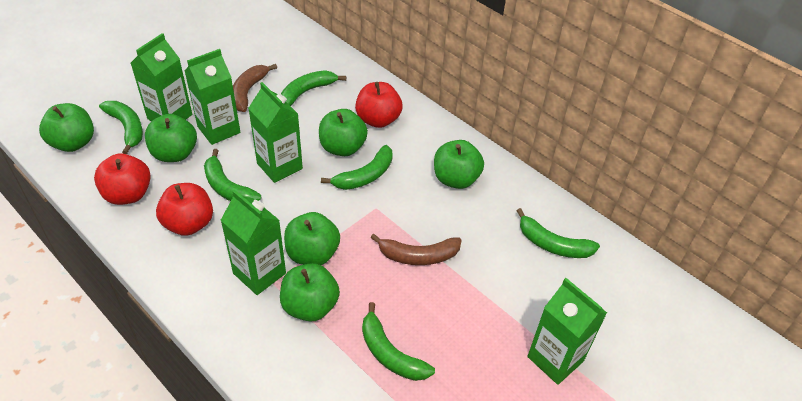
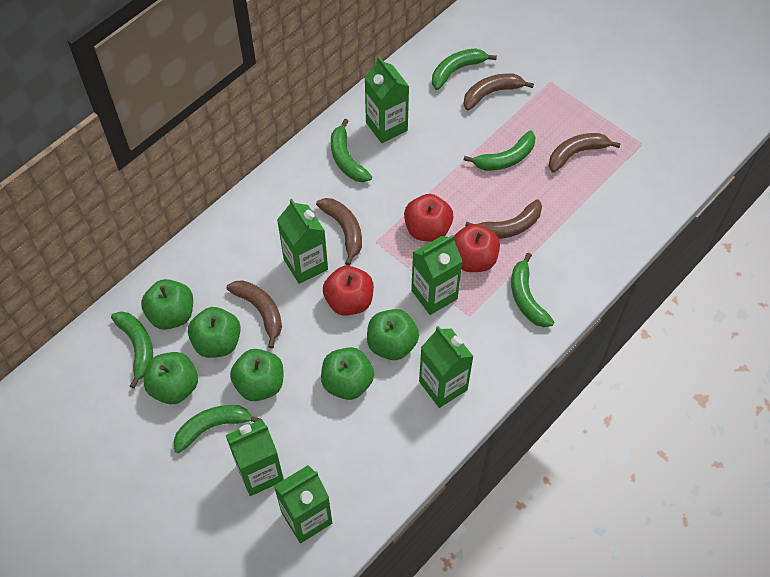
brown banana: [233,64,277,112] [370,233,462,265] = 2 -> [226,280,282,348] [316,198,362,266] [463,73,534,110] [465,199,542,239] [549,133,621,173] = 5
green carton: [131,33,192,121] [185,49,240,145] [221,190,286,295] [248,82,303,183] [527,278,607,385] = 5 -> [226,419,284,496] [274,465,332,543] [277,199,328,284] [365,56,409,143] [411,235,463,315] [419,326,474,408] = 6

